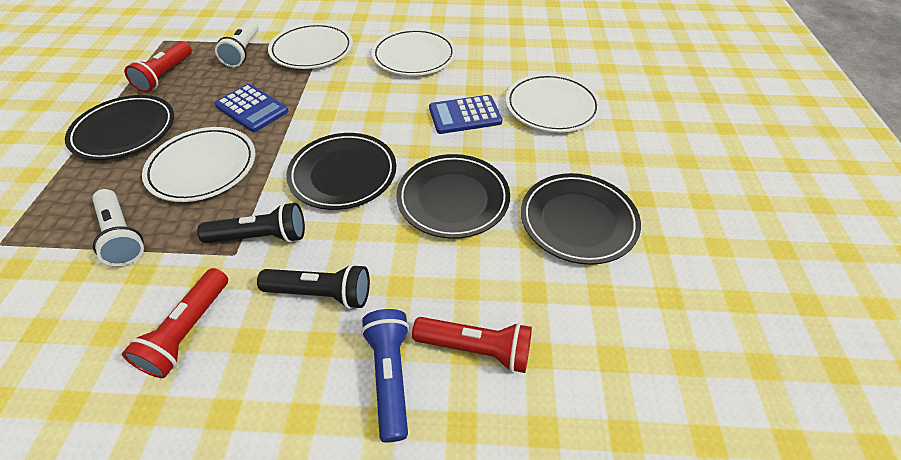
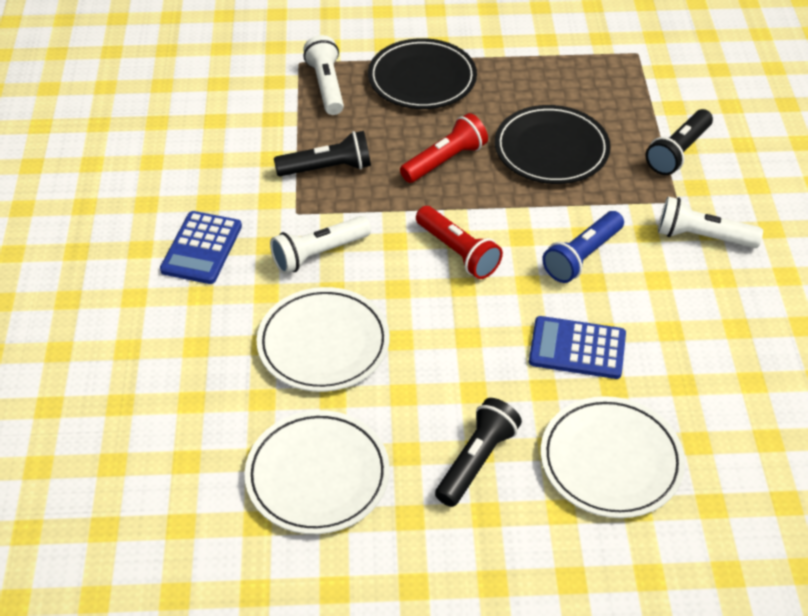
black flashlight: [197,202,305,243] [257,264,370,309] = 2 -> [274,131,371,176] [435,398,522,507] [645,109,713,175] = 3
black plate: [65,95,174,160] [286,133,396,210] [396,154,510,239] [521,173,641,265] = 4 -> [368,38,477,109] [495,105,611,184] = 2
red flashlight: [122,268,228,378] [124,41,192,92] [412,317,532,373] = 3 -> [400,113,488,183] [416,206,503,279] = 2
white flashlight: [92,189,144,266] [215,19,259,67] = 2 -> [270,216,371,274] [303,35,344,115] [658,196,763,248] = 3
white plate: [142,127,255,202] [268,23,353,69] [371,29,456,76] [506,73,601,132] = 4 -> [245,410,390,534] [257,287,390,392] [541,396,685,518] = 3

